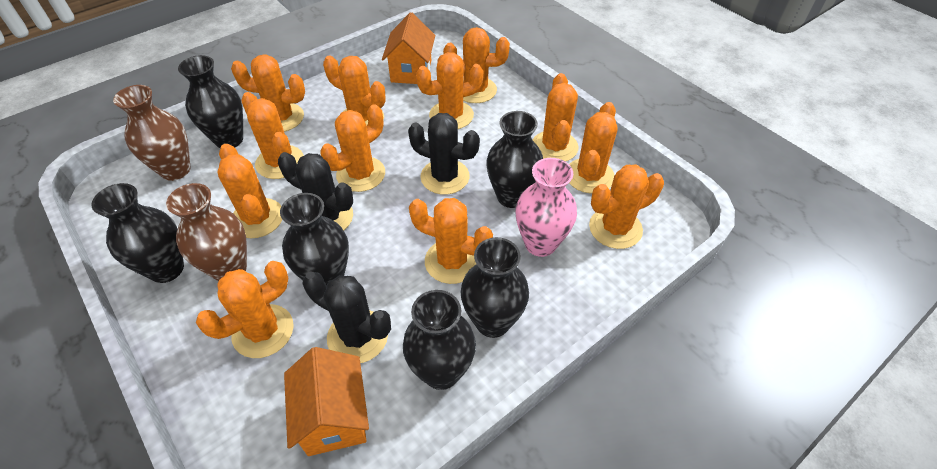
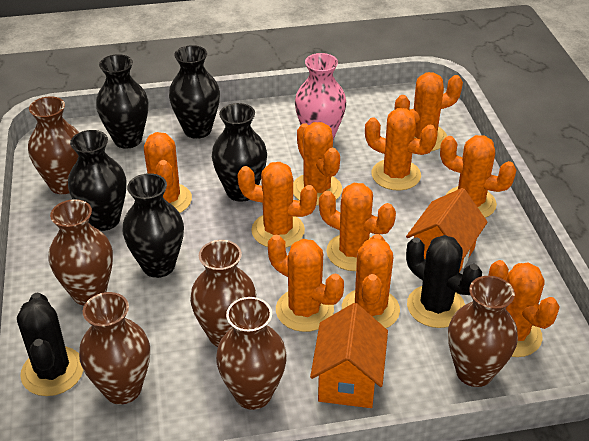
black cactus: [278,152,353,231] [303,271,391,363] [408,113,480,195] = 3 -> [17,293,84,396] [406,235,482,328] = 2
black vase: [92,183,184,283] [178,55,243,148] [280,193,349,286] [403,290,476,390] [461,237,529,338] [486,111,543,208] = 6 -> [68,130,126,231] [96,54,149,148] [123,173,184,278] [169,45,220,139] [212,103,267,202] = 5
brown vase: [113,85,191,181] [166,183,247,281] = 2 -> [28,96,79,194] [49,199,113,305] [79,292,150,405] [190,240,257,347] [216,297,287,410] [448,276,518,387] = 6
orange cactus: [196,261,294,358] [217,144,282,238] [231,55,305,132] [241,92,304,179] [320,104,385,192] [323,55,386,125] [409,198,493,284] [416,52,483,129] [443,27,510,103] [533,73,578,162] [569,102,617,194] [589,165,664,249] = 12 -> [144,132,192,213] [237,162,317,248] [268,235,344,332] [293,122,342,206] [319,183,396,271] [342,234,400,328] [365,108,438,191] [395,72,463,151] [440,135,517,218] [488,260,560,357] = 10

